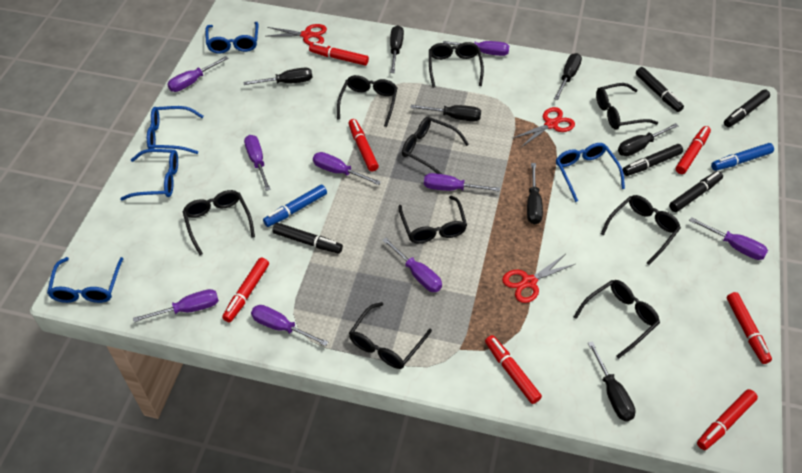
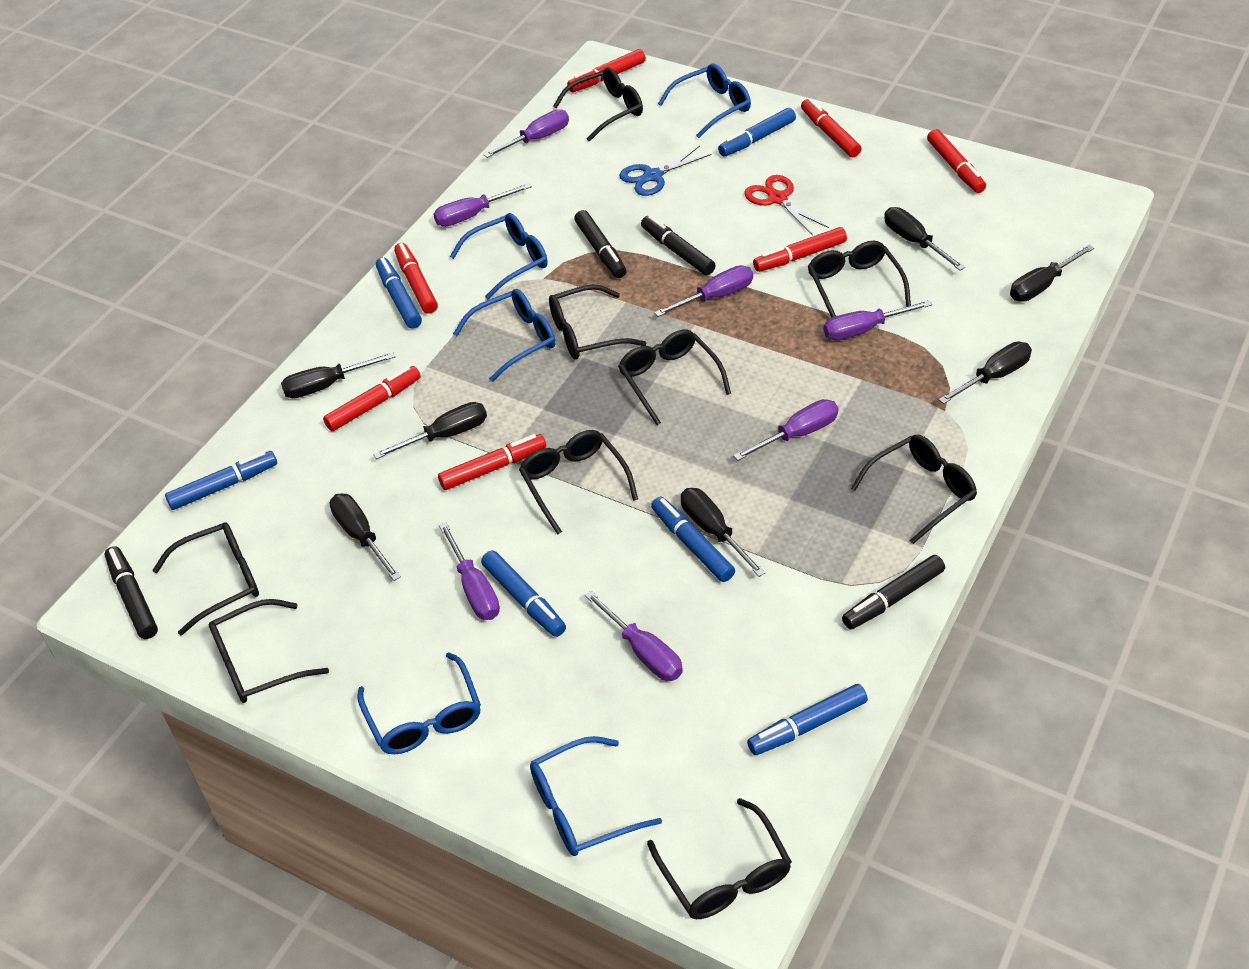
black marker: [273,223,343,254] [623,144,683,176] [636,67,684,112] [669,171,723,212] [724,89,770,127] = 5 -> [105,546,158,639] [574,210,627,278] [641,215,716,275] [842,555,945,630] = 4
blue marker: [263,185,327,227] [711,143,774,171] = 2 -> [165,451,277,510] [376,257,422,329] [481,550,566,637] [651,497,735,582] [718,108,796,157] [747,684,868,755] = 6
blue scissors: none = 0 -> [619,146,712,196] = 1
purple screwdriver: [133,289,219,322] [167,56,229,92] [244,135,271,191] [251,305,328,346] [313,152,381,185] [382,238,442,292] [424,173,500,192] [443,41,509,56] [689,217,768,260] = 9 -> [433,183,532,227] [439,522,500,620] [483,109,569,158] [585,591,683,681] [654,265,753,317] [733,399,838,461] [823,300,932,340] = 7
red scissors: [267,24,327,45] [502,254,575,303] [513,107,575,147] = 3 -> [744,175,829,235] = 1

